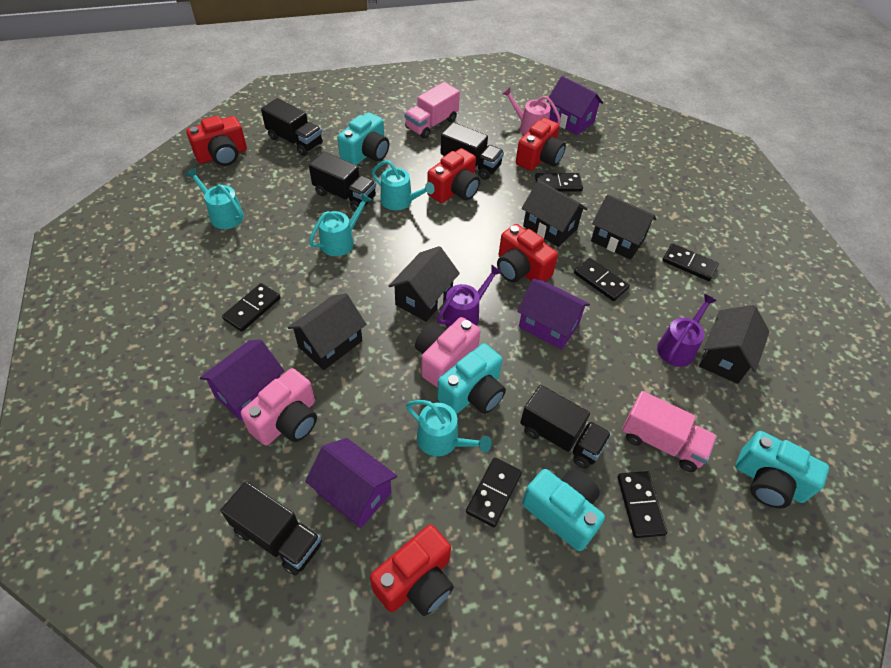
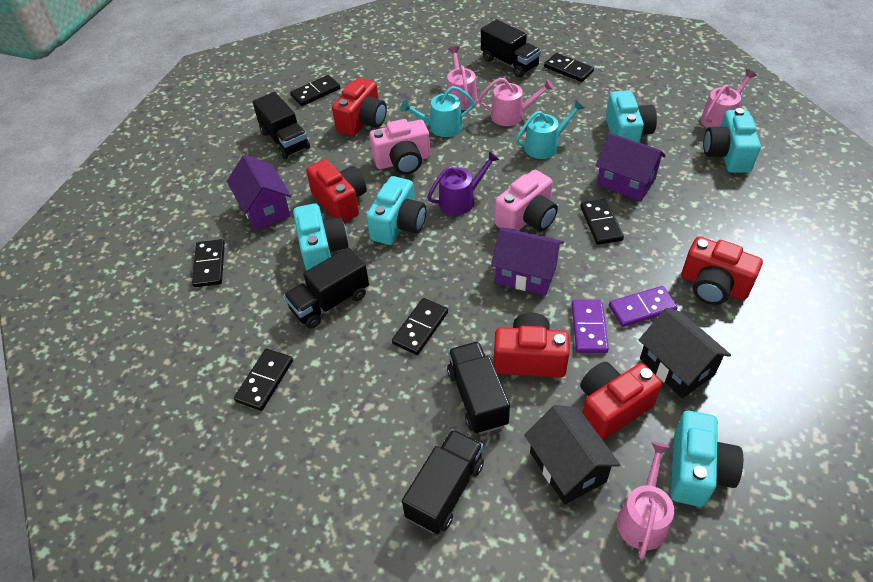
black house: [288,293,366,370] [389,246,460,322] [522,180,587,247] [591,194,656,260] [699,305,770,384] = 5 -> [524,405,621,505] [639,308,731,398] = 2
pink truck: [405,82,460,139] [622,391,717,472] = 2 -> none = 0
pink watering can: [502,87,561,135] = 1 -> [447,46,477,110] [478,78,554,126] [617,442,674,559] [701,69,757,128] = 4
purple domino: none = 0 -> [572,300,609,353] [609,286,678,327] = 2
purple house: [200,339,284,421] [305,438,397,528] [517,279,590,350] [549,76,603,135] = 4 -> [227,155,291,230] [491,228,564,295] [596,133,666,201] = 3
purple watering can: [437,265,502,327] [657,294,717,367] = 2 -> [427,151,500,215] = 1
turquoise camera: [337,112,389,165] [437,343,506,414] [522,469,605,551] [736,431,829,508] = 4 -> [293,203,348,271] [366,176,426,245] [606,90,657,143] [671,411,743,507] [704,108,761,173] = 5
turquoise watering can: [185,168,244,229] [309,193,372,256] [372,160,435,210] [406,400,492,456] = 4 -> [400,86,475,137] [516,100,584,159] = 2

